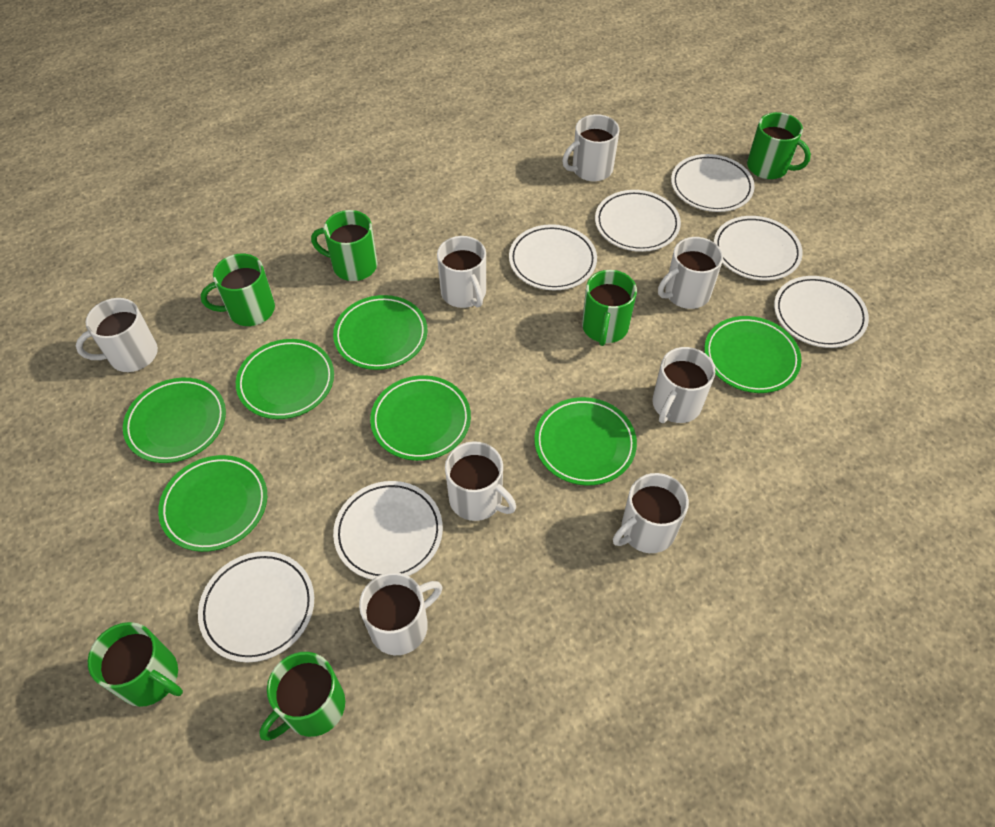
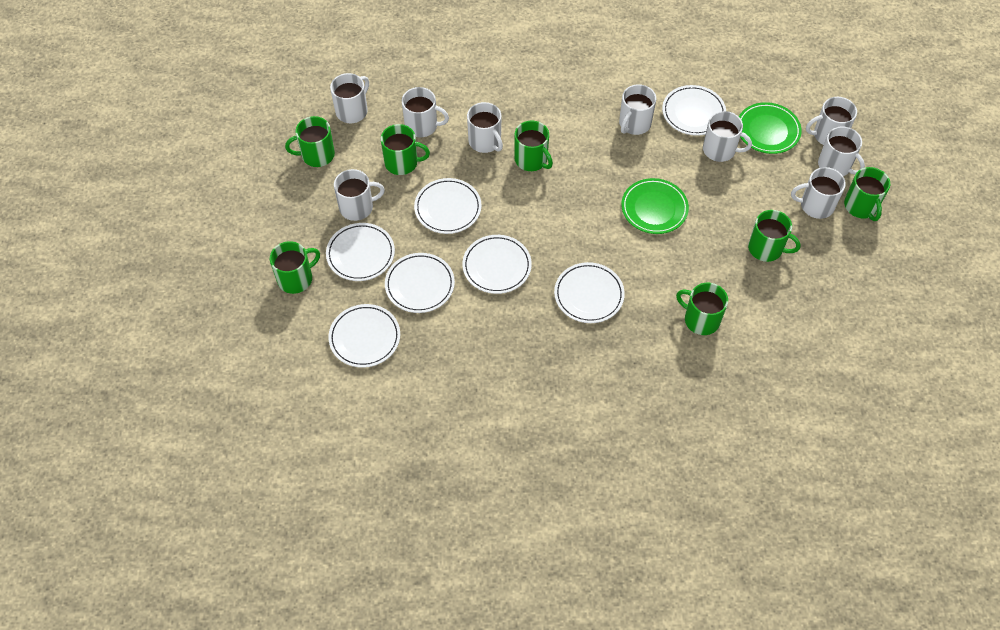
green mug: [88,622,183,707] [201,254,275,326] [259,652,345,741] [311,210,378,281] [582,270,637,346] [747,112,811,179] = 6 -> [270,241,320,294] [285,116,335,167] [381,124,430,175] [514,121,553,171] [676,283,728,335] [748,210,801,262] [844,167,890,221] = 7
green plate: [123,378,226,463] [158,455,267,552] [236,339,334,419] [333,295,427,370] [370,375,471,461] [534,397,637,485] [704,316,802,393] = 7 -> [621,178,689,234] [739,102,802,154] = 2
white mug: [76,298,158,372] [359,572,443,655] [437,236,486,308] [445,441,516,521] [562,114,619,181] [613,473,689,553] [652,347,716,423] [658,237,723,309] = 8 -> [330,73,369,123] [334,169,385,221] [402,87,449,138] [467,102,503,153] [619,84,656,135] [703,111,752,162] [791,167,846,219] [806,97,857,145] [818,126,865,176] = 9

